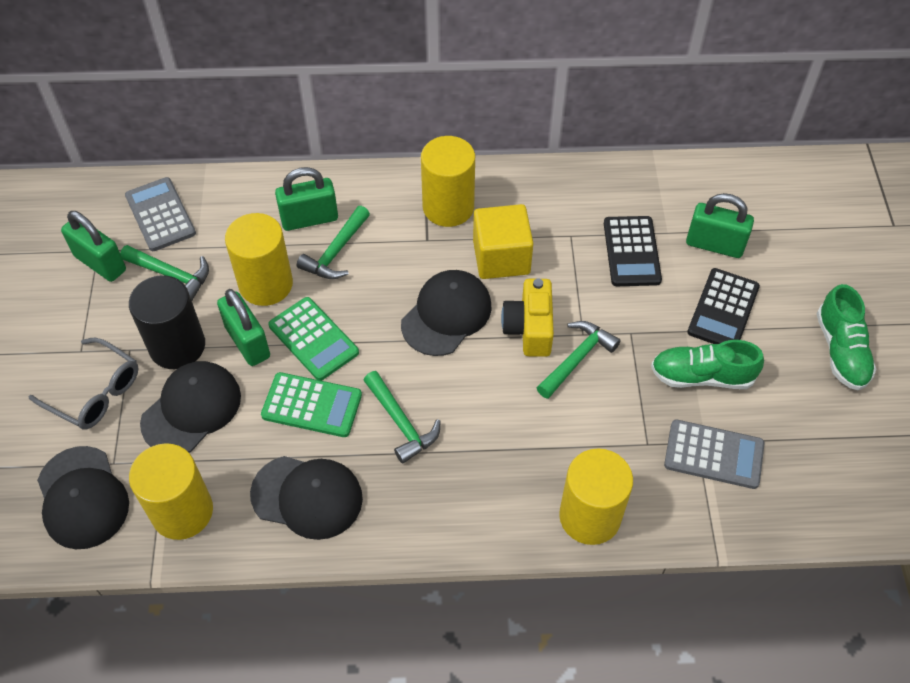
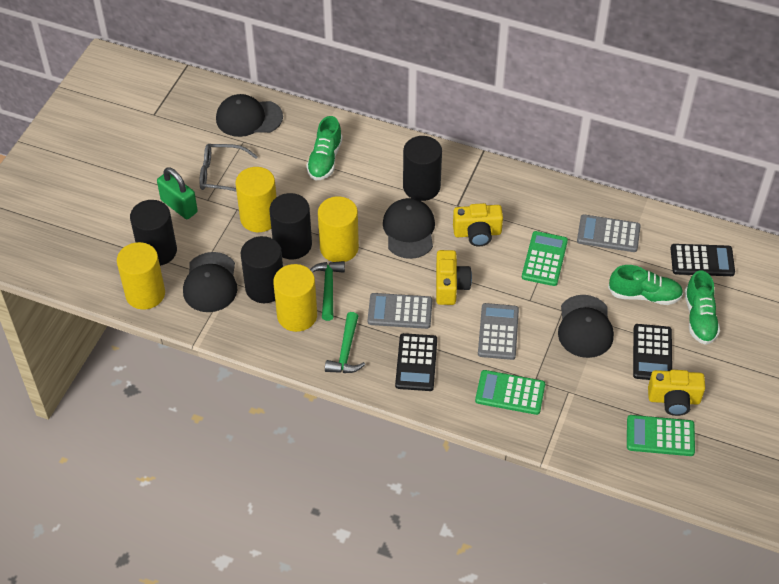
black calculator: [604,216,662,286] [687,268,760,344] = 2 -> [395,333,437,391] [633,324,672,380] [670,244,735,276] = 3
black cylinder: [129,275,205,369] = 1 -> [130,200,177,266] [241,236,283,303] [269,193,312,259] [403,136,442,201] = 4
green calculator: [261,372,362,437] [268,297,359,381] = 2 -> [475,370,545,415] [522,231,568,286] [627,415,695,456] = 3
green hammer: [120,245,209,301] [297,206,370,279] [363,371,441,464] [537,321,621,399] = 4 -> [310,261,345,321] [325,312,365,373] = 2
green padlock: [61,211,126,282] [217,289,270,366] [275,167,338,231] [686,193,754,258] = 4 -> [157,167,198,219] = 1
green shoe: [651,340,764,389] [817,284,876,390] = 2 -> [306,116,343,181] [608,265,683,305] [684,270,720,345] = 3
grey calculator: [125,177,196,251] [664,419,765,489] = 2 -> [368,293,432,329] [478,303,519,360] [577,214,641,252] = 3
yellow camera: [501,278,554,357] = 1 -> [436,250,472,305] [453,203,503,247] [648,370,705,416] = 3
yellow cube: [473,204,533,279] = 1 -> none = 0

